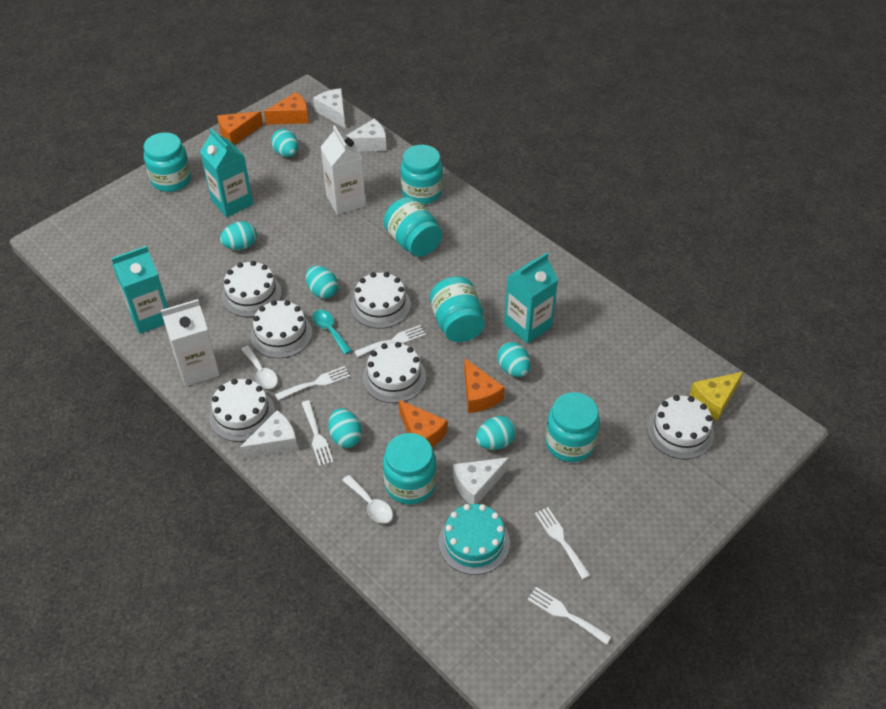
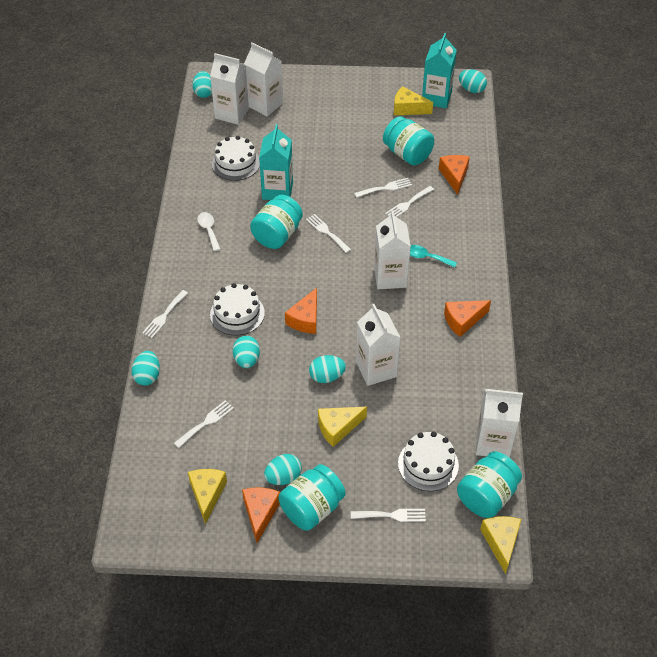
turquoise cake: [438,504,510,575] = 1 -> none = 0
turquoise carton: [111,246,168,334] [200,128,253,217] [504,253,558,344] = 3 -> [259,124,293,200] [422,33,457,108] = 2
turquoise jar: [144,132,191,192] [383,197,442,257] [383,433,437,505] [400,145,443,205] [430,276,485,342] [545,392,600,462] = 6 -> [250,195,303,249] [279,464,346,531] [383,116,434,165] [457,451,522,518] = 4
white cake: [209,379,275,442] [221,261,282,317] [250,300,312,358] [351,272,411,329] [362,342,426,403] [647,395,714,459] = 6 -> [210,283,265,335] [212,136,260,181] [398,432,459,491] = 3
white carton: [161,299,220,386] [321,126,366,215] = 2 -> [210,53,249,125] [244,42,283,116] [356,304,401,386] [374,211,411,289] [476,389,523,458] = 5
white cheese: [239,410,298,459] [313,88,345,128] [346,119,387,152] [453,457,509,504] = 4 -> none = 0
white fork: [275,366,350,400] [302,400,334,466] [354,325,426,357] [528,587,611,645] [535,507,590,579] = 5 -> [142,290,188,338] [174,400,234,448] [306,214,351,253] [351,509,426,522] [354,178,412,198] [385,186,434,217] = 6
white spoon: [241,346,278,389] [342,475,393,523] = 2 -> [197,212,220,251] = 1
yellow cheese: [690,372,743,421] = 1 -> [188,469,227,524] [318,407,367,447] [394,86,433,115] [480,516,521,574] = 4

